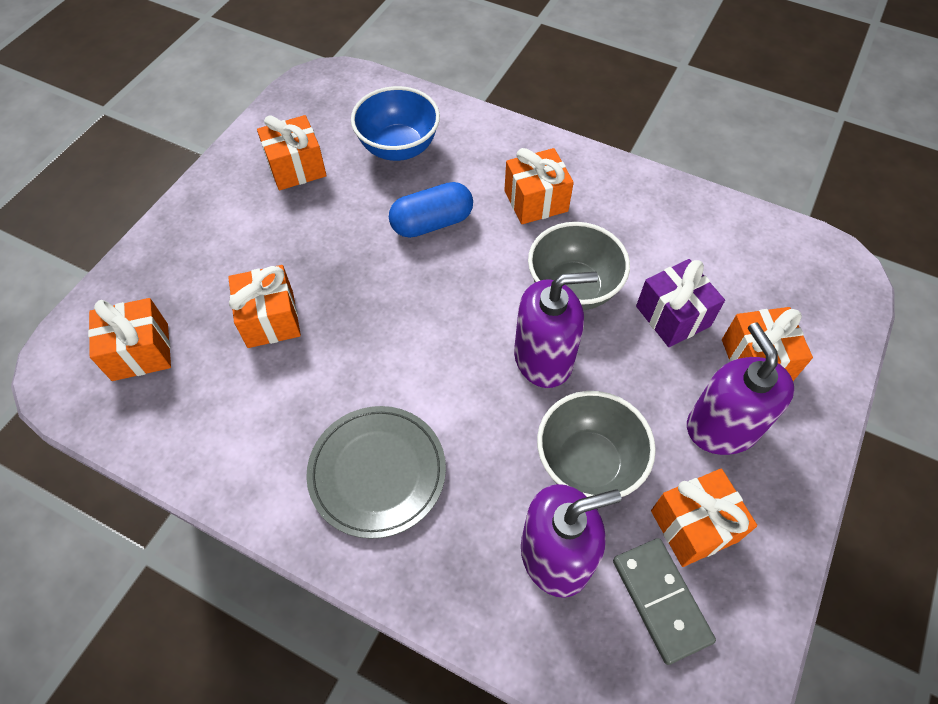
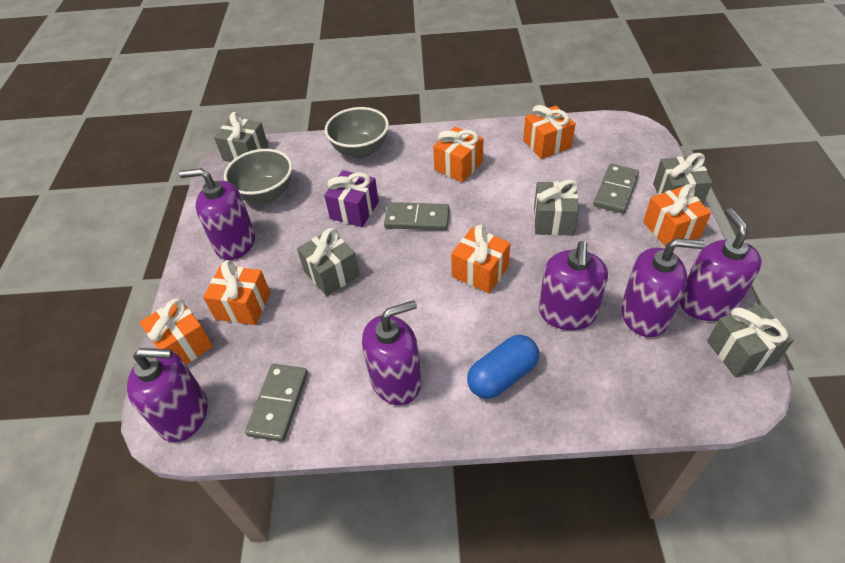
blue bowl: [351,86,440,161] = 1 -> none = 0
grey domino: [613,538,716,665] = 1 -> [245,364,308,442] [384,202,450,231] [594,164,639,214] = 3
grey gift: none = 0 -> [214,112,269,162] [297,228,359,296] [534,179,579,236] [653,153,712,204] [707,304,794,377] = 5
grey plate: [306,406,446,539] = 1 -> none = 0
purple soap dispenser: [514,272,598,388] [521,484,621,598] [687,323,794,455] = 3 -> [127,348,208,442] [179,168,255,260] [362,300,422,405] [539,241,608,330] [621,238,705,337] [680,208,762,321] = 6

